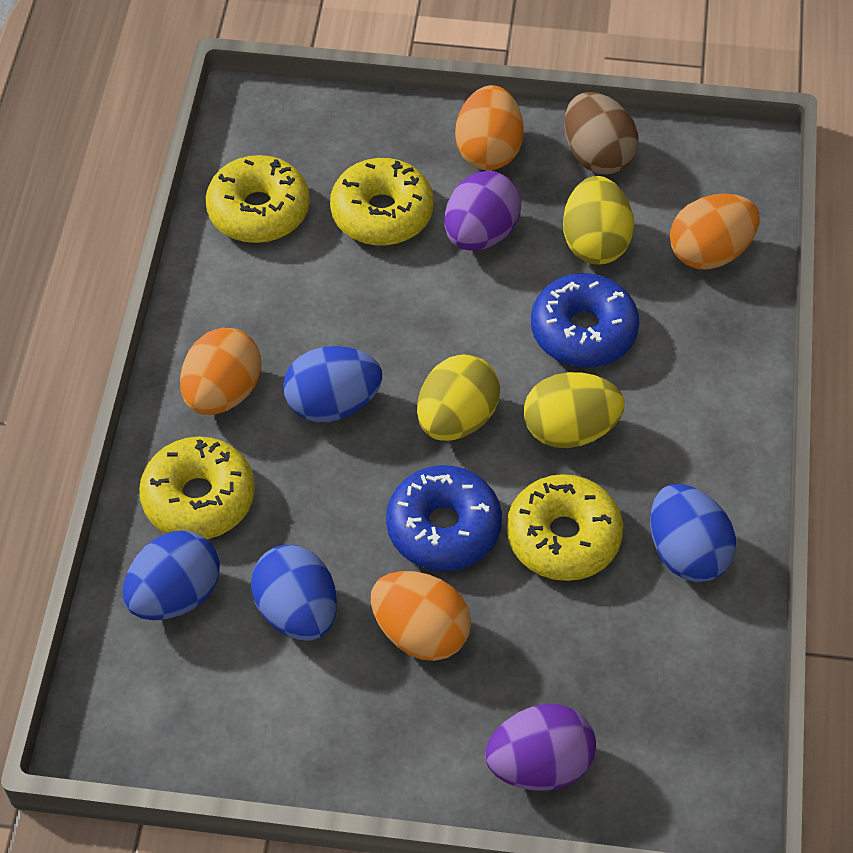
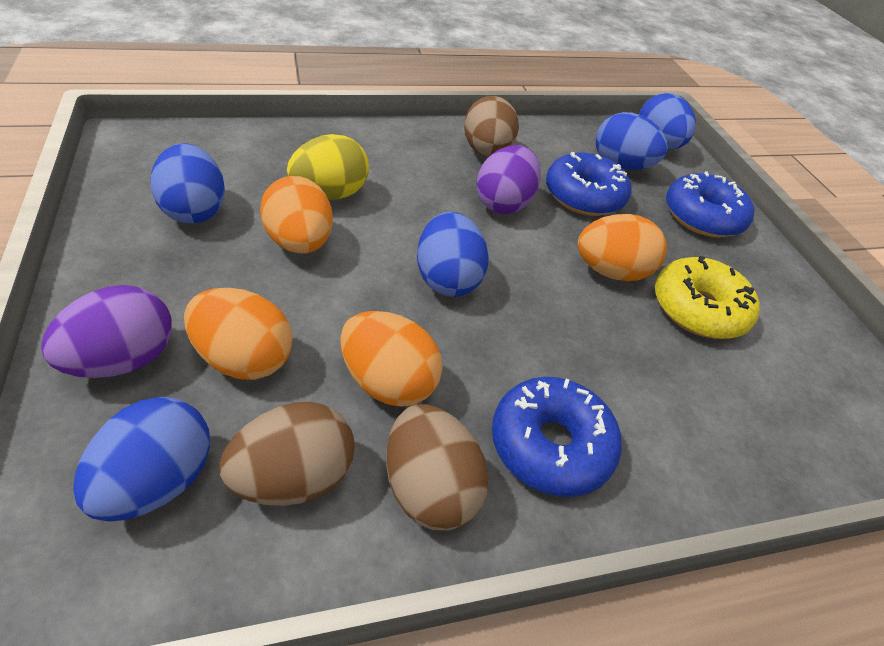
blue donut: [386,465,502,571] [531,273,639,367] = 2 -> [492,377,622,497] [546,152,632,216] [666,171,754,237] = 3
blue egg: [122,530,220,620] [251,545,337,641] [283,346,382,422] [650,484,736,582] = 4 -> [73,397,210,522] [150,143,225,224] [417,212,489,297] [596,112,668,170] [639,93,696,150] = 5
brown egg: [564,92,638,174] = 1 -> [219,402,355,506] [386,404,488,531] [464,96,519,157] = 3
yellow donut: [139,436,255,539] [206,155,310,243] [330,158,434,246] [507,474,623,581] = 4 -> [655,256,760,339] = 1
yellow egg: [417,354,500,441] [524,372,624,448] [563,176,634,265] = 3 -> [287,134,369,200] = 1

